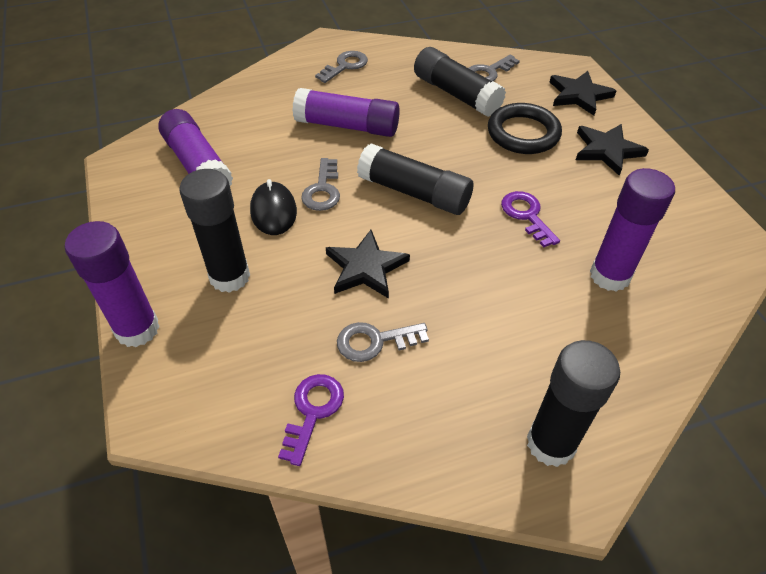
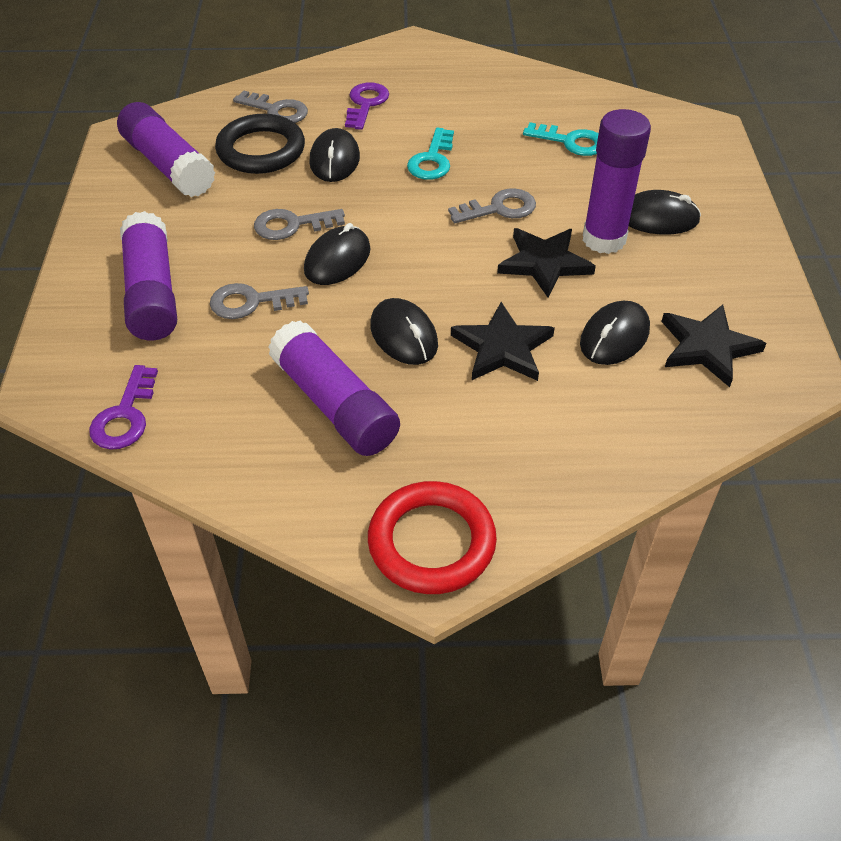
black glue stick: [179,169,250,293] [357,143,473,215] [414,47,506,117] [527,340,620,467] = 4 -> none = 0
black mouse: [250,179,297,235] = 1 -> [304,223,371,285] [309,128,360,182] [370,298,438,365] [580,301,650,365] [629,190,701,235] = 5
red ring: none = 0 -> [368,481,497,594] = 1
turquoise key: none = 0 -> [407,128,454,180] [523,122,599,156] = 2

